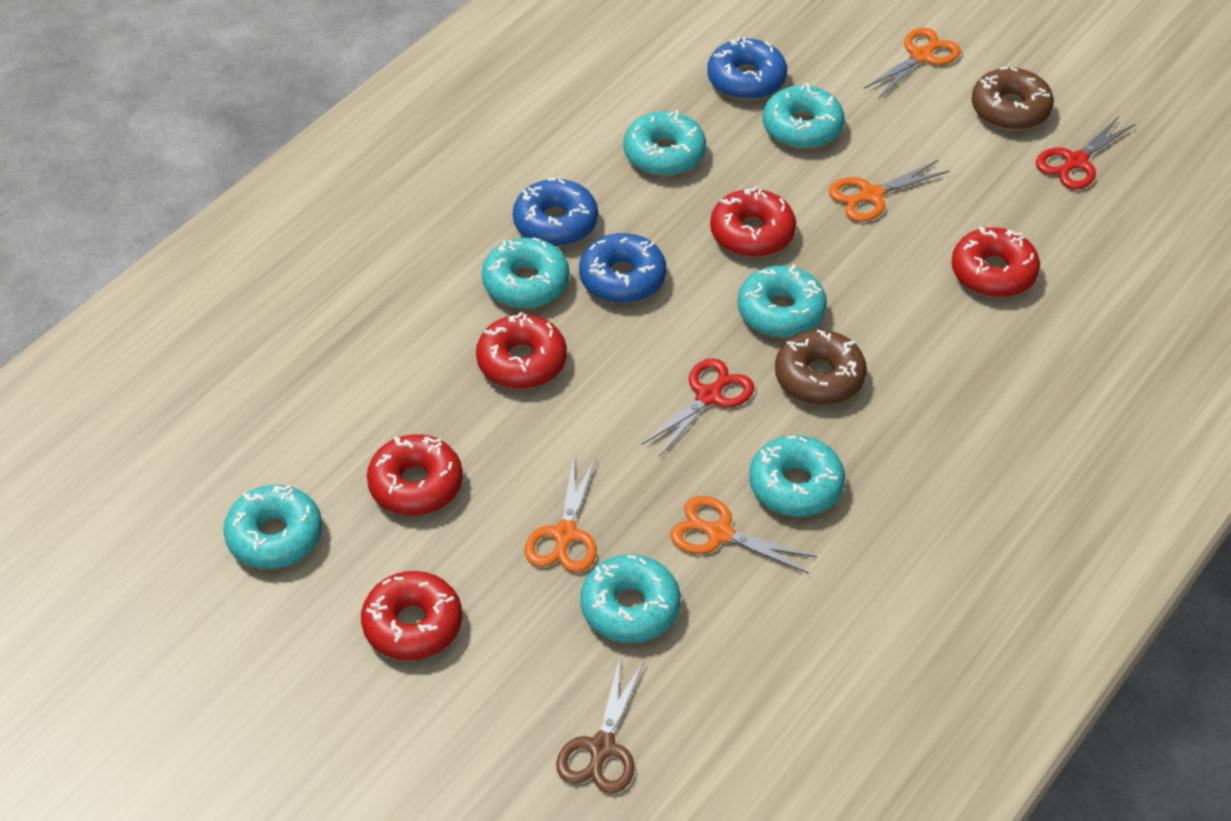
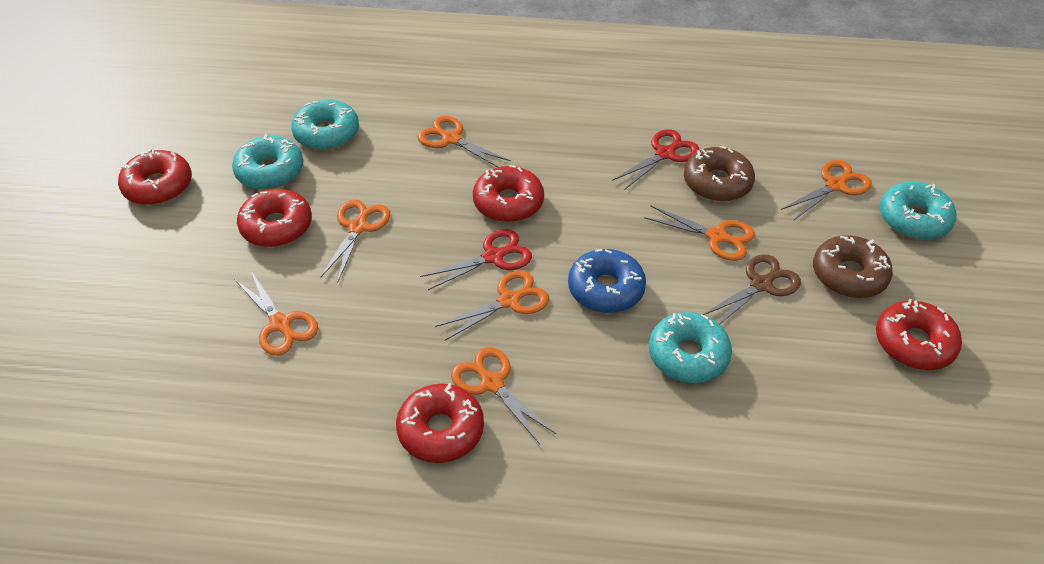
blue donut: [513,178,598,247] [579,233,666,303] [707,37,787,100] = 3 -> [568,249,646,313] = 1
orange scissors: [524,456,597,572] [670,496,817,574] [829,160,949,222] [864,28,961,99] = 4 -> [234,271,318,356] [320,200,390,281] [417,116,511,167] [435,270,549,341] [451,347,556,444] [644,205,755,261] [781,160,872,220] = 7
turquoise donut: [223,485,322,569] [482,237,570,308] [580,554,680,643] [624,110,706,176] [738,264,827,337] [749,435,845,517] [763,83,844,149] = 7 -> [232,134,303,190] [291,99,359,150] [649,312,732,383] [880,182,957,240] = 4

